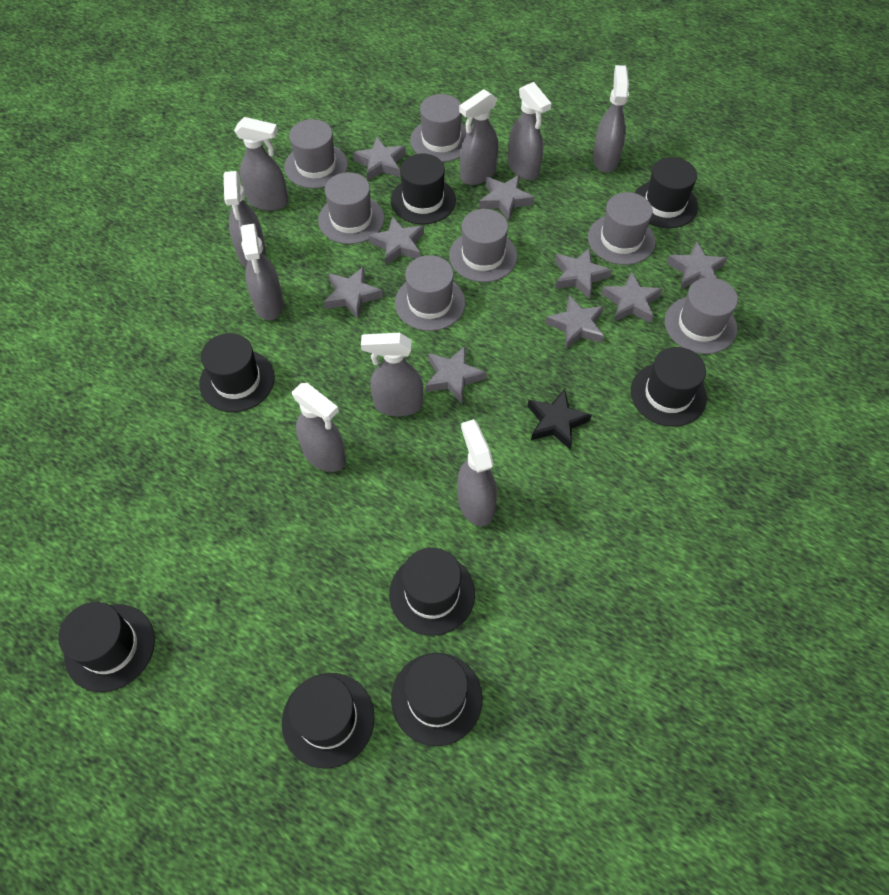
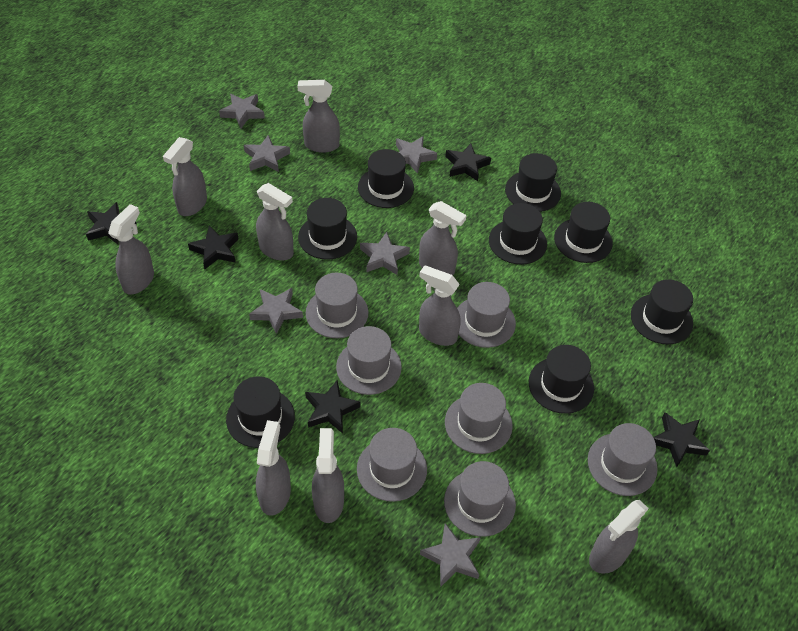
black star: [528,389,592,449] = 1 -> [86,202,137,244] [188,225,238,269] [305,380,360,434] [445,144,491,181] [653,412,710,467] = 5
grey star: [324,267,383,319] [353,137,406,181] [368,216,424,266] [425,346,487,404] [479,175,534,221] [545,295,604,350] [555,247,612,299] [601,271,662,323] [667,241,727,290] = 9 -> [219,94,265,128] [244,135,290,172] [249,288,303,334] [360,232,410,275] [396,136,437,174] [420,523,481,587] = 6

